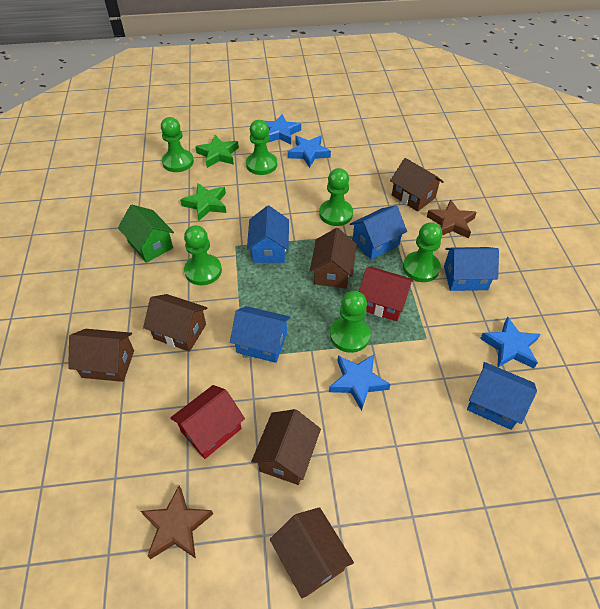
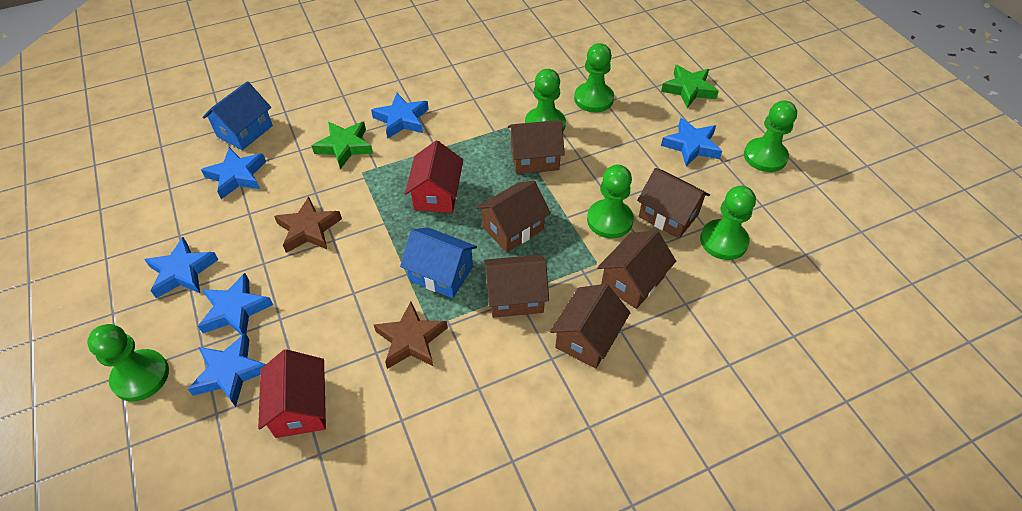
blue house: [230,306,290,363] [247,205,289,263] [350,205,407,259] [444,247,499,291] [467,362,537,430] = 5 -> [202,81,273,150] [400,227,477,298] = 2
blue star: [265,114,301,144] [288,135,331,168] [329,354,391,411] [480,317,540,368] = 4 -> [144,237,219,298] [188,333,266,407] [198,273,273,335] [201,147,266,199] [371,93,429,138] [661,118,722,167] = 6
green house: [118,204,174,263] = 1 -> none = 0

